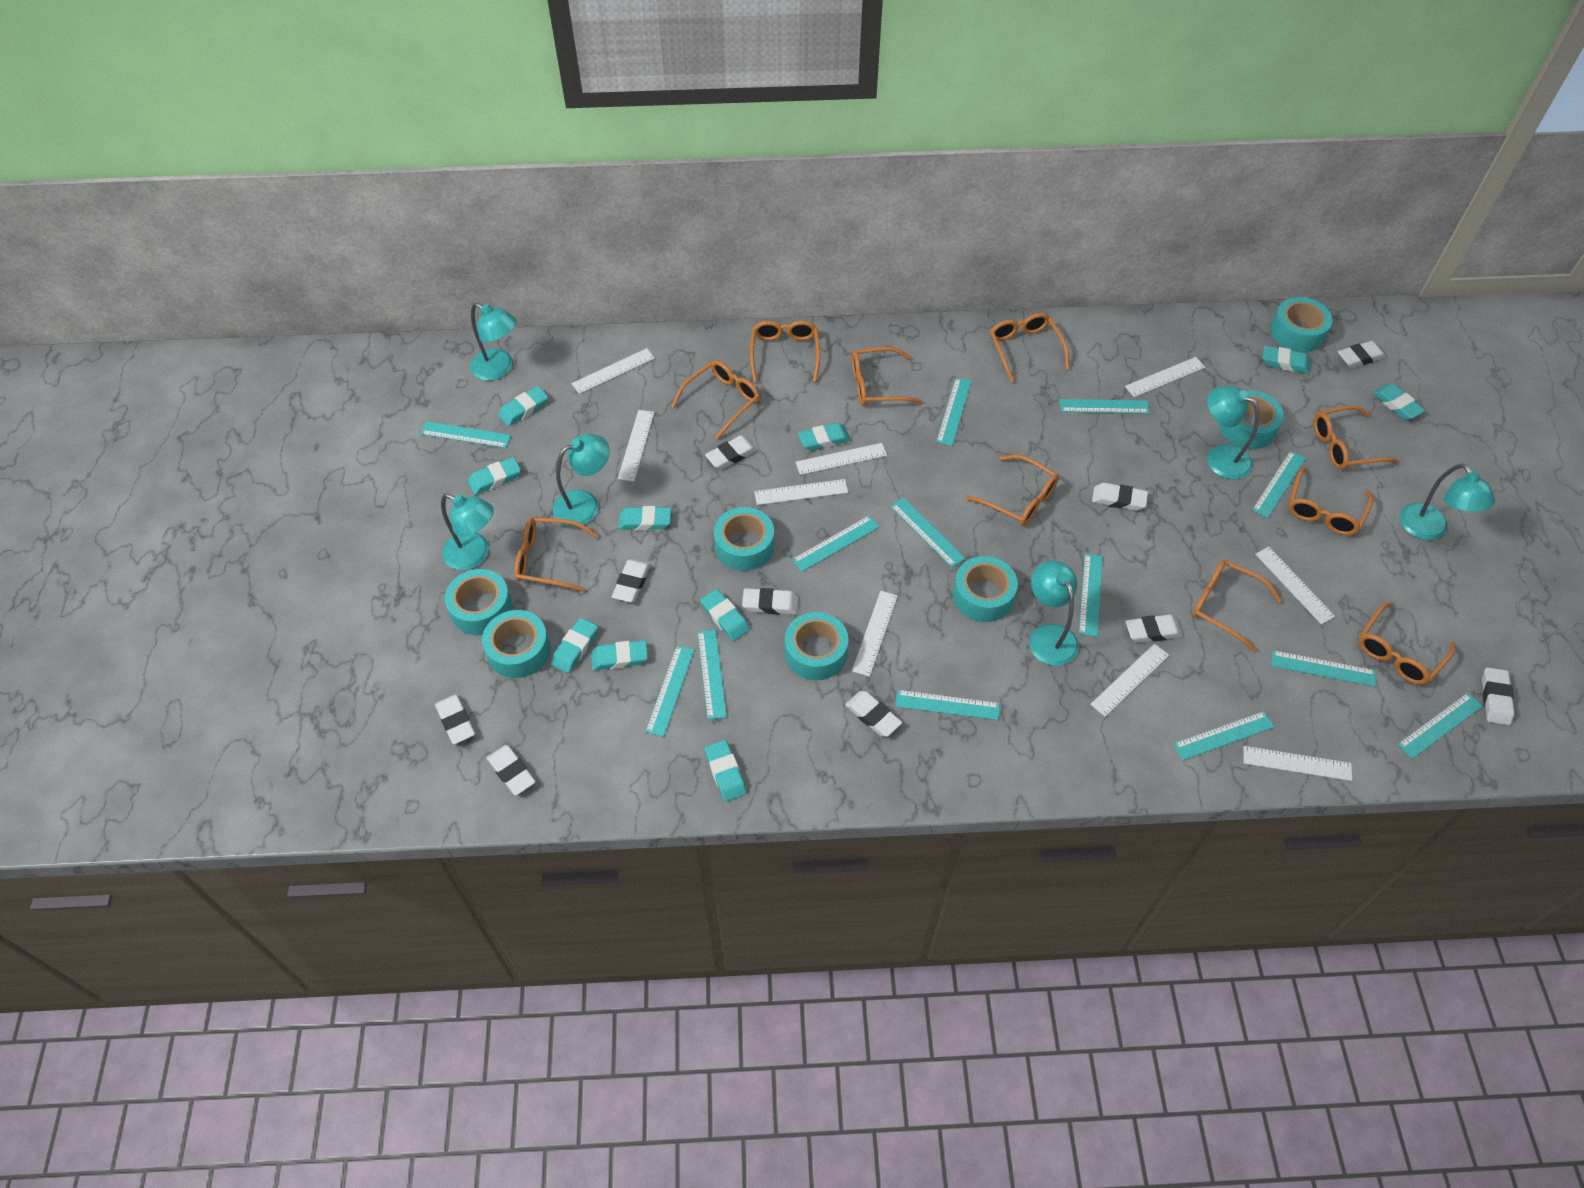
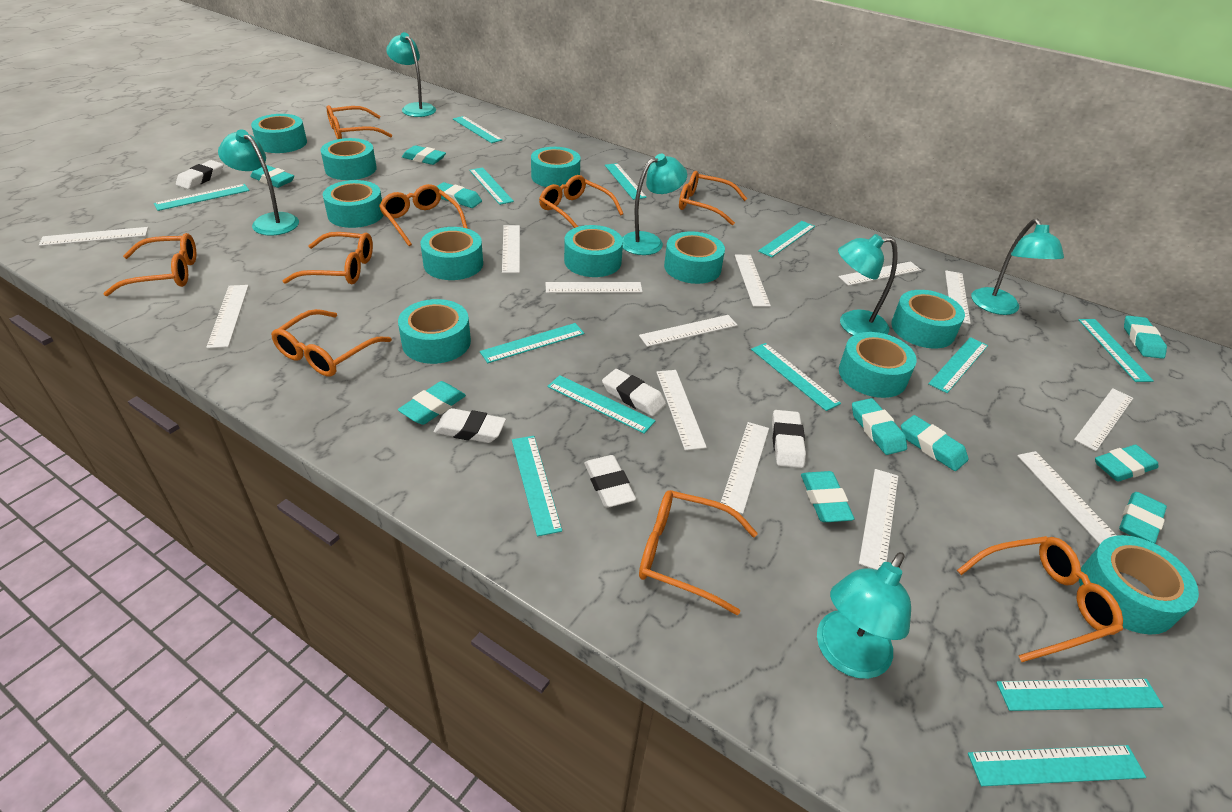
orange glasses: [514,517,598,592] [671,360,760,440] [750,320,820,382] [852,347,923,406] [966,454,1059,526] [990,313,1069,383] [1192,560,1282,652] [1288,467,1373,535] [1313,405,1399,470] [1358,602,1456,685] = 10 -> [103,233,196,296] [271,309,392,377] [283,232,373,284] [327,105,392,139] [379,184,468,246] [539,175,624,228] [639,490,758,615] [679,171,747,225] [957,536,1123,662] = 9
turquoise tape: [445,569,513,635] [482,610,551,678] [714,507,774,571] [785,612,849,680] [953,556,1018,622] [1219,390,1284,449] [1270,297,1332,352] = 7 -> [251,114,307,153] [320,138,377,180] [323,180,383,228] [398,299,471,364] [421,227,483,280] [531,147,580,187] [564,225,623,277] [664,231,725,284] [839,332,917,398] [891,290,965,348] [1079,535,1199,635] = 11
white eraser: [435,694,475,744] [487,745,536,795] [612,559,651,602] [705,435,757,469] [742,588,798,615] [845,691,902,737] [1092,483,1148,511] [1125,615,1183,643] [1338,341,1386,368] [1482,667,1514,725] = 10 -> [176,160,223,189] [434,408,506,443] [584,455,636,508] [602,369,666,416] [772,410,806,468] = 5
white ruler: [571,348,655,394] [618,410,654,481] [754,479,848,505] [796,443,887,475] [852,591,898,677] [1090,644,1169,717] [1125,357,1205,397] [1243,746,1352,781] [1255,547,1335,625] = 9 -> [39,227,148,246] [206,285,249,349] [502,225,520,273] [546,282,642,293] [639,315,738,347] [656,370,707,451] [720,422,769,514] [735,255,771,307] [838,261,921,286] [859,469,898,570] [945,270,971,324] [1017,451,1117,544] [1074,388,1133,451] = 13

